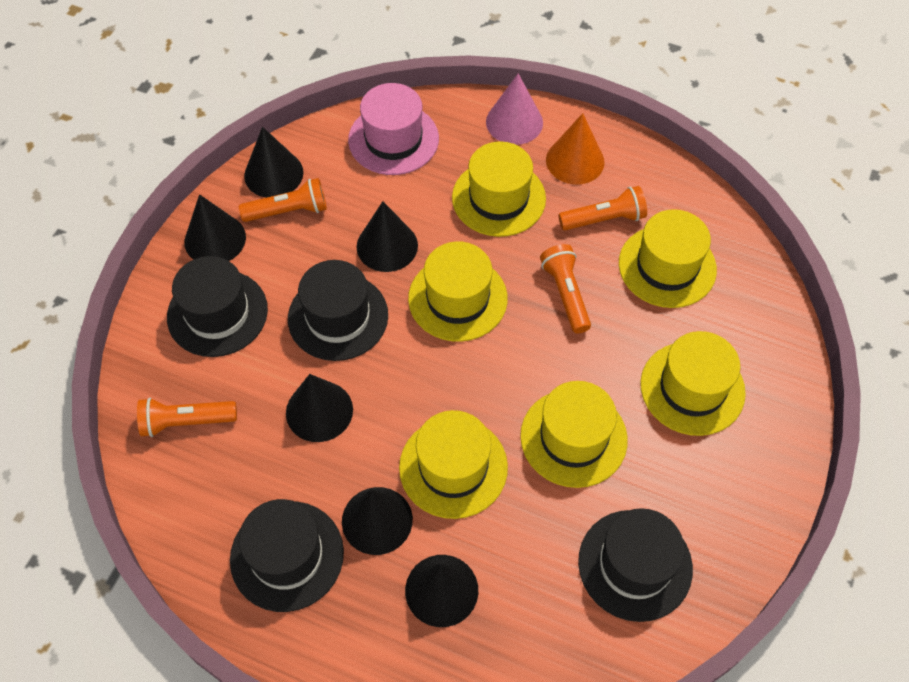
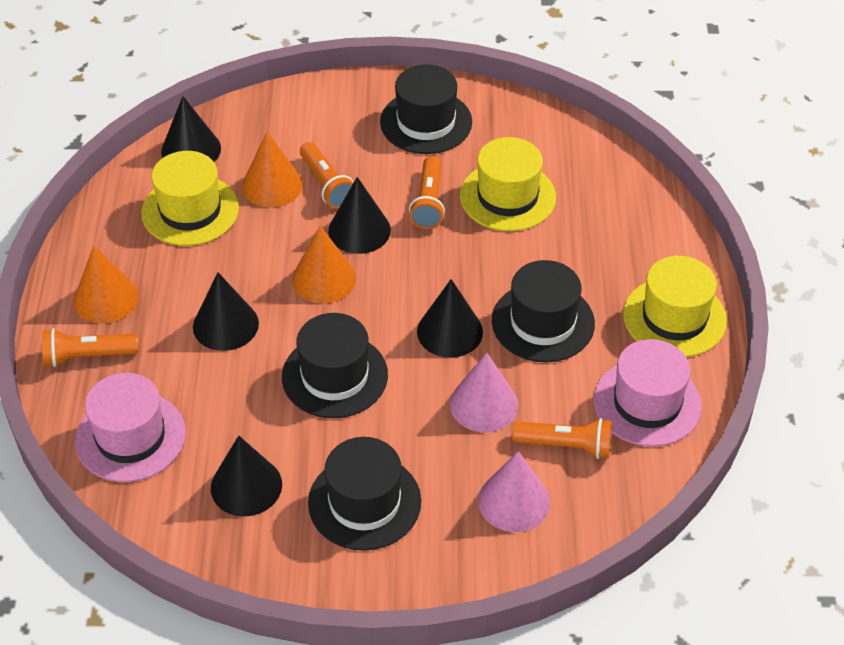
black cone: [184,194,246,261] [244,127,304,198] [286,374,353,442] [342,487,413,555] [356,201,418,272] [405,555,478,627] = 6 -> [161,96,221,162] [193,272,259,351] [211,436,282,517] [328,177,391,254] [417,279,483,358] = 5
orange cone: [546,113,605,184] = 1 -> [74,246,139,324] [242,132,303,207] [292,226,356,304] = 3
pink cone: [486,73,543,145] = 1 -> [450,353,518,432] [478,451,550,532] = 2
pink hat: [348,83,439,175] = 1 -> [75,373,186,482] [594,339,702,447] = 2
yellow hat: [399,410,508,519] [408,241,508,342] [452,141,546,237] [520,381,628,488] [619,209,717,308] [640,331,746,436] = 6 -> [141,151,239,246] [460,137,556,231] [623,256,727,357] = 3

